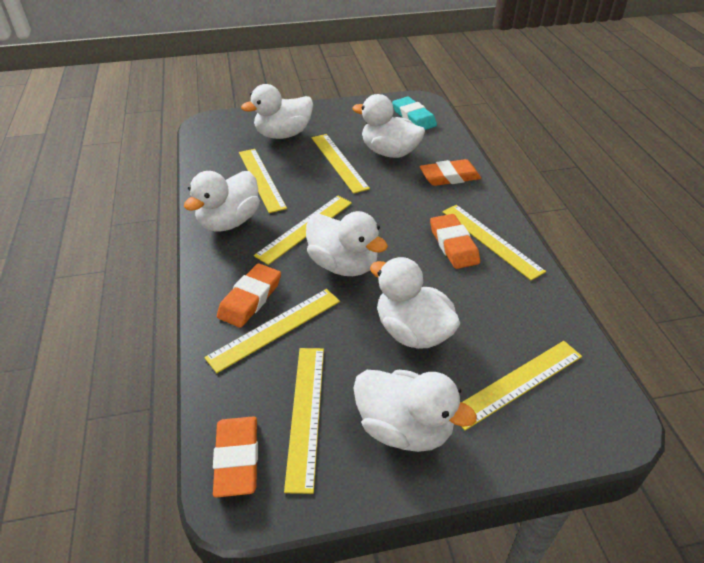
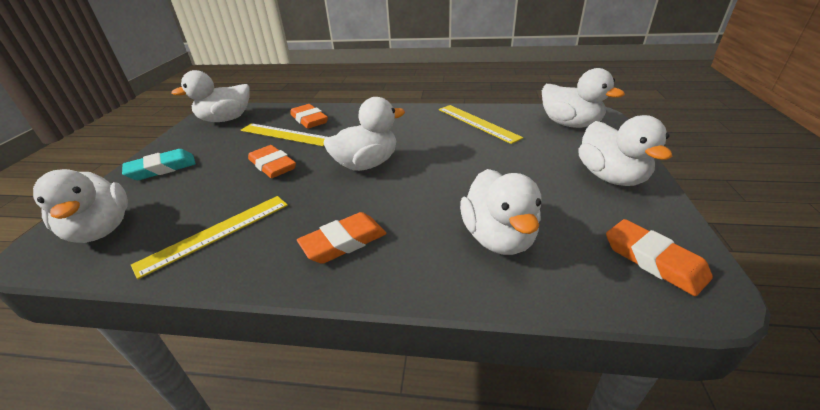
yellow ruler: [204,289,340,373] [239,149,287,213] [254,196,352,265] [284,348,324,494] [312,134,370,194] [442,205,546,281] [461,341,582,431] = 7 -> [131,196,288,279] [241,123,328,146] [439,105,523,144] = 3

